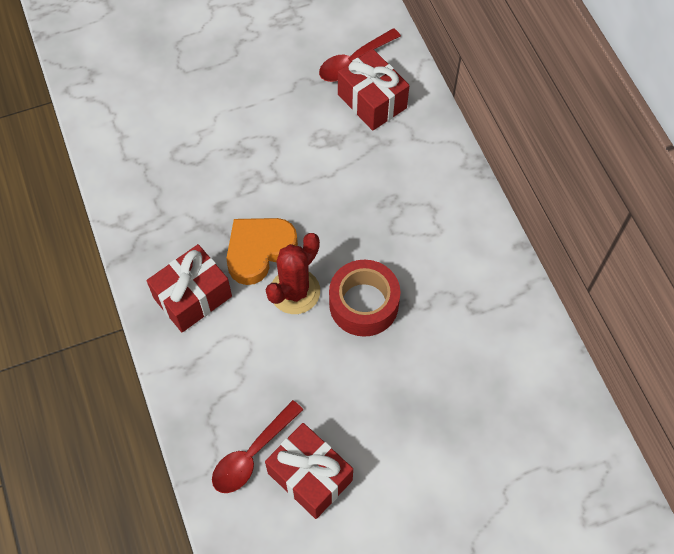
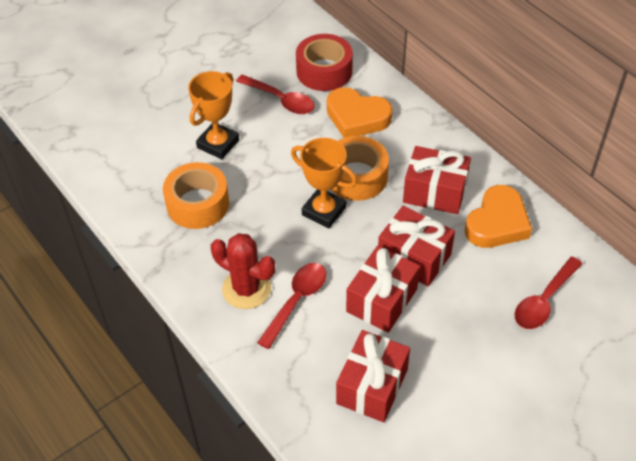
orange heart: [227,218,298,285] = 1 -> [327,87,392,138] [465,185,532,248] = 2
orange tape: none = 0 -> [163,162,229,229] [331,136,389,201] = 2
orange trophy: none = 0 -> [188,71,239,159] [291,138,357,228] = 2
red gift: [146,244,232,332] [265,423,353,519] [338,49,409,131] = 3 -> [336,330,410,422] [346,246,420,333] [378,206,455,286] [403,146,471,214] = 4
red spoon: [212,400,303,493] [319,28,401,82] = 2 -> [236,75,315,114] [257,263,326,349] [515,257,582,329] = 3

